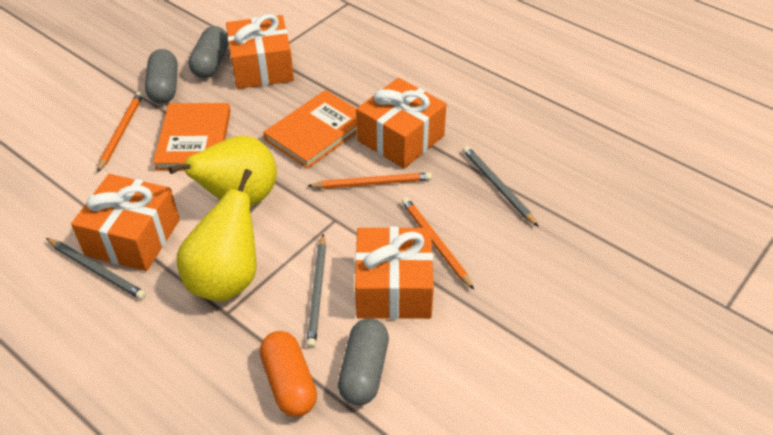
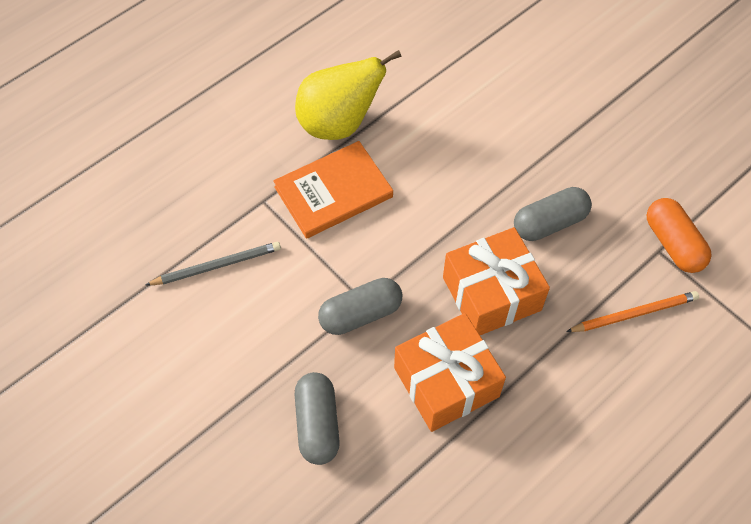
grey pencil: [46,238,146,300] [306,234,326,348] [463,146,539,227] = 3 -> [145,242,281,285] = 1
orange book: [153,103,231,171] [263,90,357,169] = 2 -> [273,141,393,239] = 1
orange gift: [71,174,180,271] [226,14,294,89] [355,227,434,319] [356,78,446,169] = 4 -> [394,313,506,432] [443,227,550,335] = 2
orange pencil: [97,92,143,173] [308,172,432,189] [402,197,474,290] = 3 -> [566,291,699,332] = 1
yellow pear: [168,136,277,206] [177,169,256,301] = 2 -> [295,50,402,140] = 1

